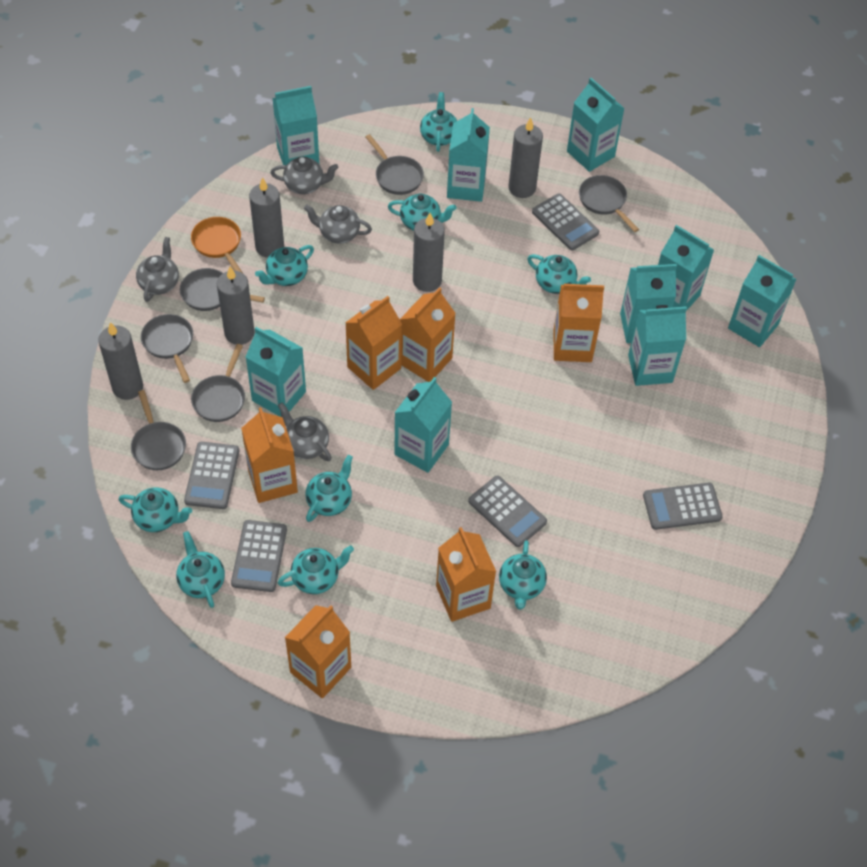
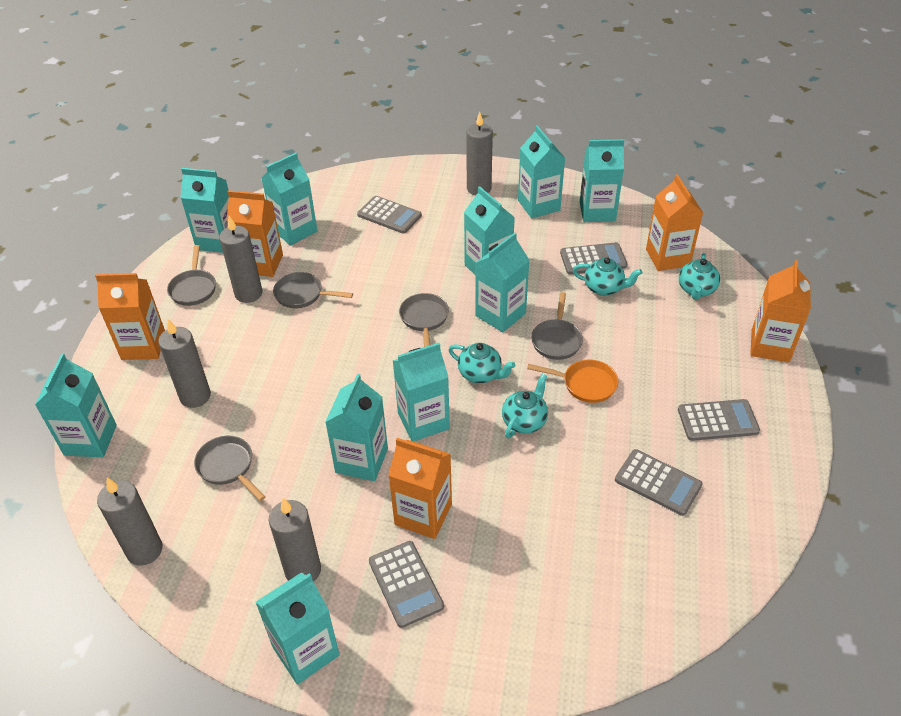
grey pan: [131,390,186,470] [141,314,193,383] [180,268,265,311] [191,344,245,422] [366,134,424,195] [579,175,639,232] = 6 -> [167,245,216,306] [194,436,266,501] [273,272,353,308] [399,293,449,347] [531,292,583,360] = 5
grey teapot: [136,237,179,302] [271,157,338,194] [278,403,332,461] [304,204,372,244] = 4 -> none = 0
orange carton: [241,407,298,503] [285,605,351,698] [345,296,402,390] [400,287,456,382] [436,527,496,622] [554,284,604,362] = 6 -> [95,273,165,360] [227,190,283,277] [388,438,452,539] [646,174,703,271] [750,260,811,363] = 5
turquoise carton: [246,327,306,417] [272,86,319,165] [394,377,452,473] [447,108,490,202] [567,78,625,172] [620,264,677,343] [628,305,687,386] [658,225,714,311] [728,255,797,347] = 9 -> [35,354,117,457] [180,168,229,253] [256,573,340,685] [261,153,317,246] [325,373,388,481] [393,343,450,442] [464,186,515,276] [475,233,530,332] [518,125,565,218] [580,139,624,222] = 10
turquoise teapot: [119,487,192,532] [176,531,225,608] [255,245,314,286] [278,546,354,594] [305,455,353,522] [388,194,457,231] [420,92,457,152] [499,540,547,609] [527,254,591,294] = 9 -> [448,343,515,383] [502,374,548,438] [573,257,642,296] [679,253,720,300] = 4

